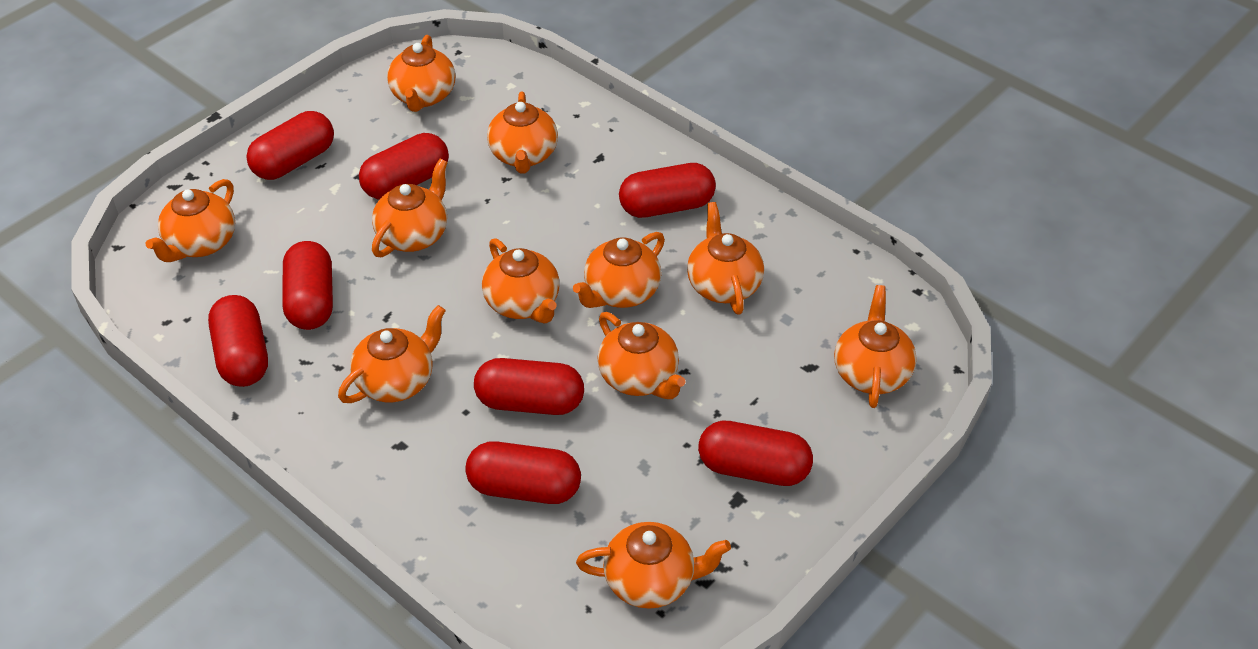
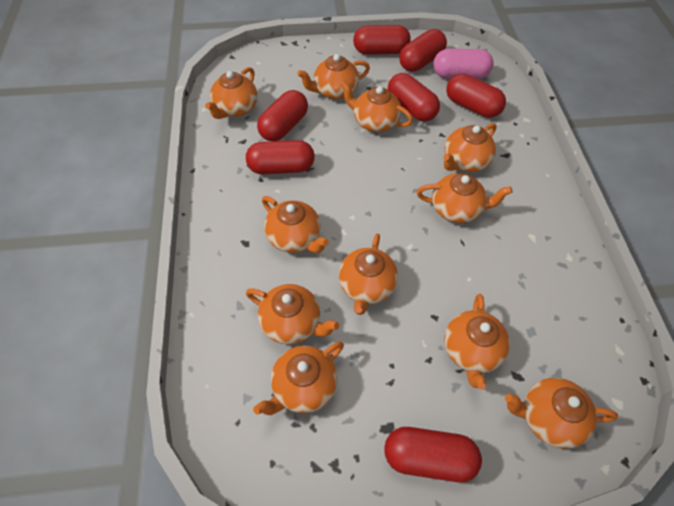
pink capsule: none = 0 -> [433,49,494,79] = 1
red capsule: [208,295,268,387] [246,111,334,180] [283,241,333,330] [359,133,449,200] [465,441,581,504] [474,358,584,415] [619,163,716,218] [698,421,813,486] = 8 -> [246,140,315,174] [257,90,308,141] [353,25,411,55] [384,427,482,482] [388,73,440,121] [399,29,447,72] [446,74,506,118] = 7

